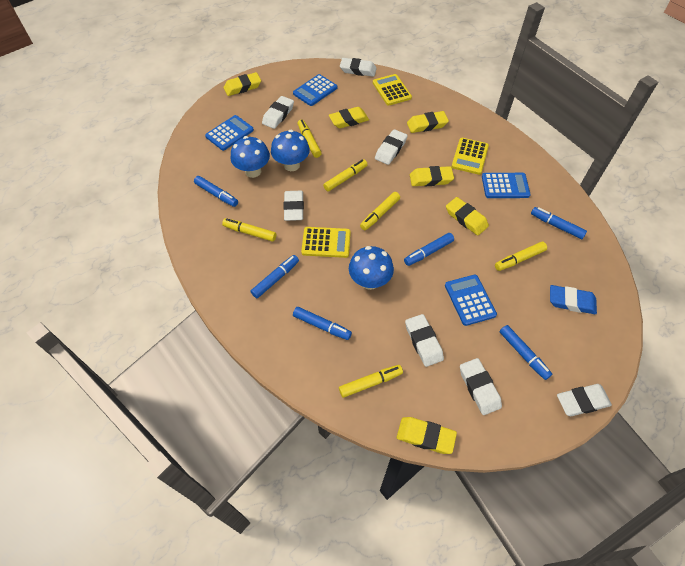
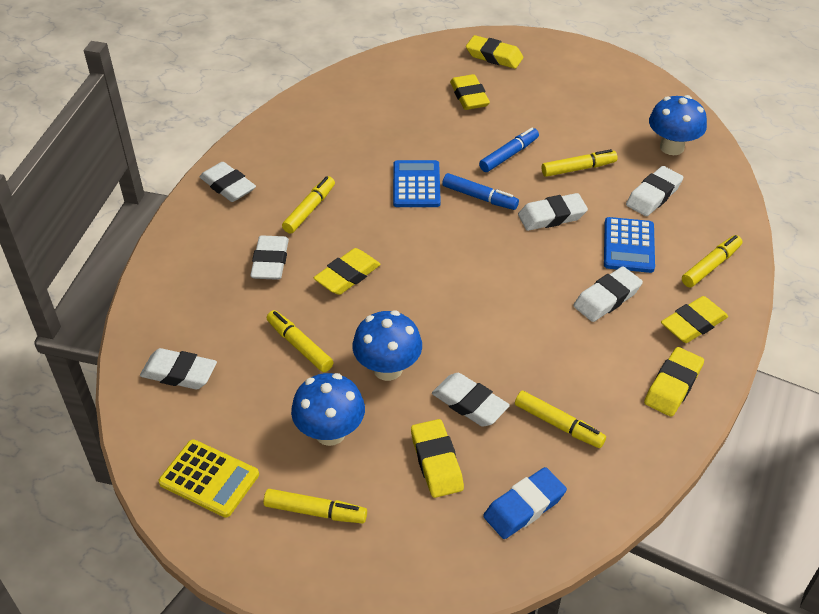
blue calculator: [205,115,254,151] [293,74,337,106] [445,275,497,326] [482,173,531,198] = 4 -> [393,160,441,207] [604,217,655,273] = 2
blue marker: [194,176,238,207] [251,255,299,298] [293,307,352,340] [404,233,454,266] [499,325,552,380] [531,207,587,239] = 6 -> [442,173,519,210] [479,128,539,172] = 2
yellow calculator: [301,227,351,258] [373,74,412,106] [451,138,489,175] = 3 -> [159,439,259,518] = 1

